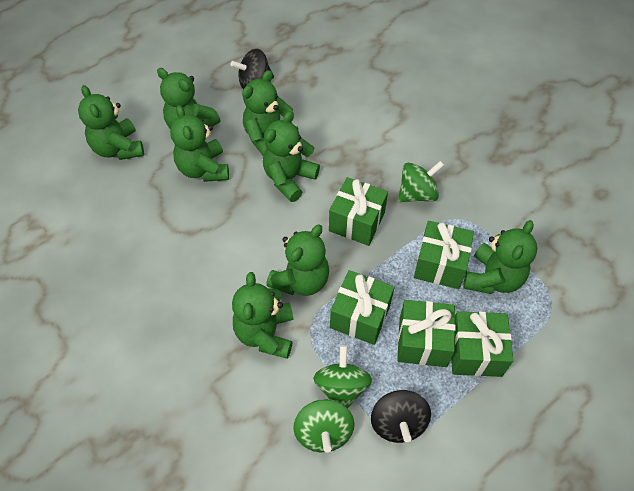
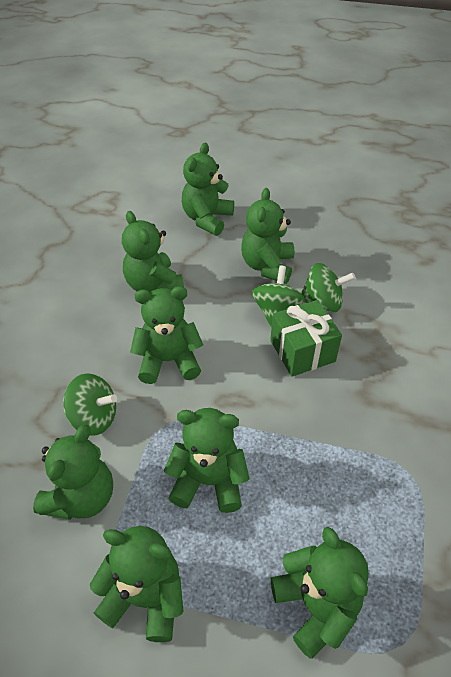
black spinning top: [231,49,274,89] [371,390,431,443] = 2 -> none = 0
green gift: [329,177,388,246] [330,270,395,345] [397,300,456,367] [414,221,474,289] [451,311,513,377] = 5 -> [270,300,342,377] = 1

